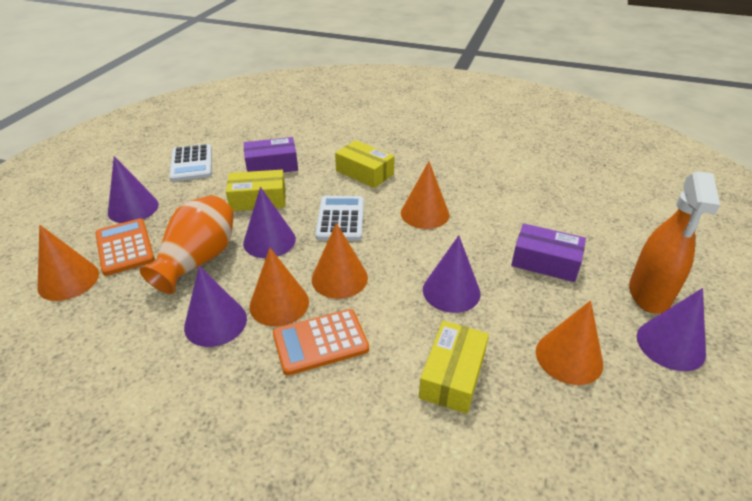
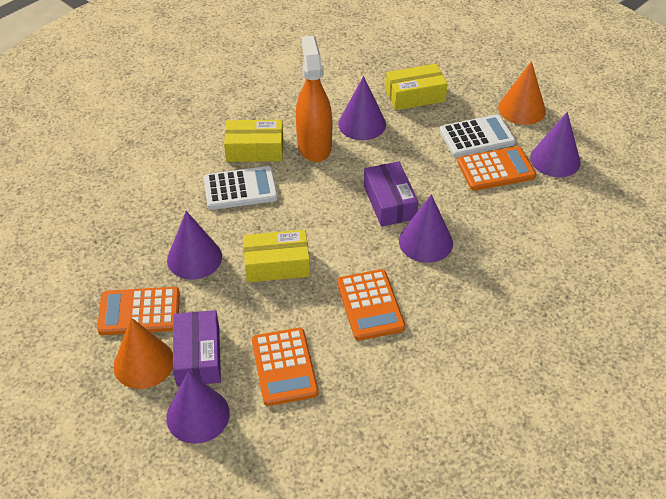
orange calculator: [95,219,155,276] [273,309,369,376] = 2 -> [97,287,180,335] [252,328,319,406] [337,269,406,341] [457,146,536,191] = 4
orange cone: [37,225,99,301] [249,248,309,326] [312,223,368,299] [401,161,449,229] [536,300,603,385] = 5 -> [113,318,173,389] [498,61,546,125] = 2
orange vase: [139,195,234,294] = 1 -> none = 0

